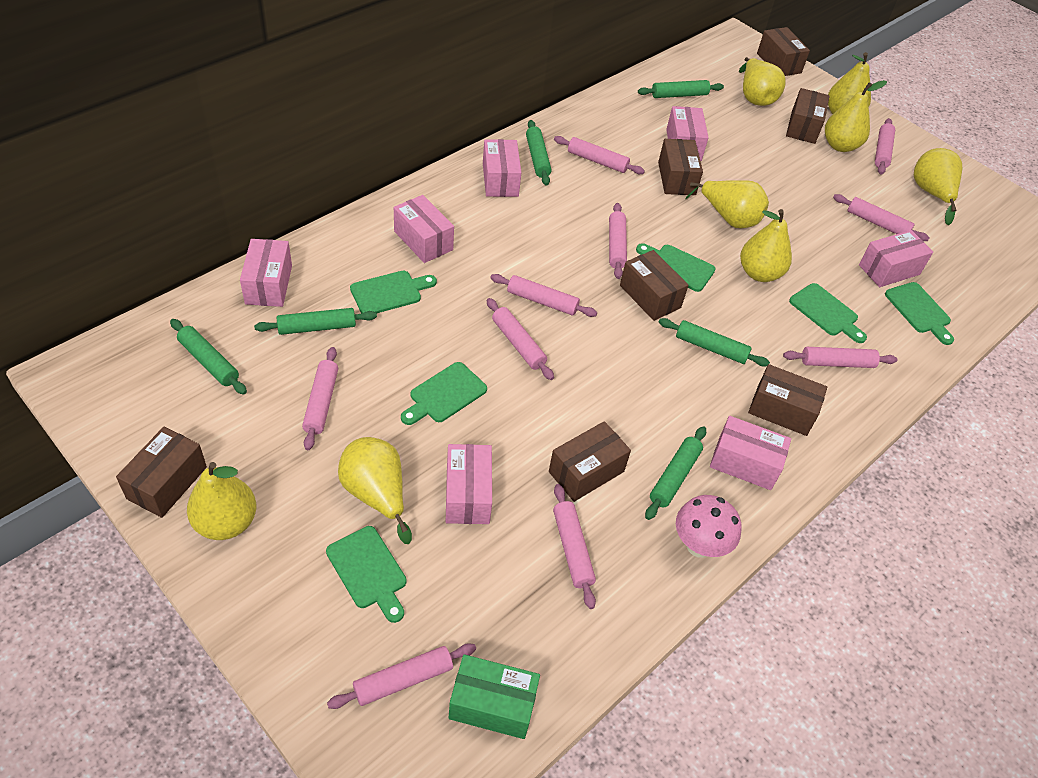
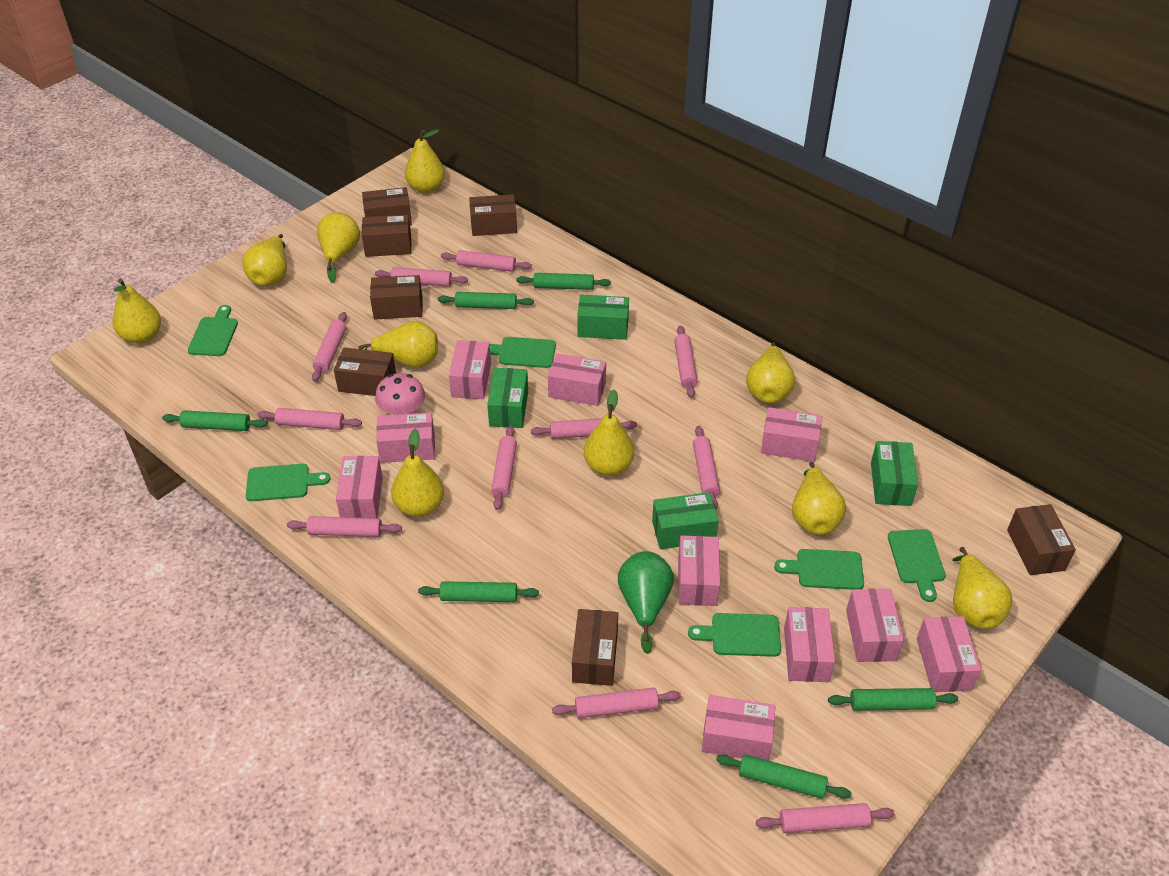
green box: [449,654,540,739] = 1 -> [487,368,528,428] [577,295,629,340] [652,492,719,549] [871,441,918,506] = 4
green pear: none = 0 -> [618,551,674,654] = 1
pink box: [240,239,292,307] [394,195,454,263] [446,444,492,524] [483,139,521,197] [666,106,709,161] [710,416,791,490] [859,230,933,287] = 7 -> [336,456,383,518] [376,413,435,463] [449,340,491,399] [548,353,606,406] [678,535,720,606] [702,695,776,761] [761,407,822,462] [784,607,835,682] [846,589,904,662] [917,616,981,692] = 10
pink rolling pin: [302,347,338,450] [327,643,476,709] [487,298,554,380] [490,274,597,317] [553,484,596,609] [554,136,645,174] [609,203,627,279] [783,347,898,368] [833,194,929,241] [875,118,895,175] = 10 -> [257,408,362,430] [287,516,402,537] [312,312,347,382] [375,267,468,287] [441,250,532,272] [491,425,517,510] [531,418,637,439] [552,688,681,718] [674,326,698,398] [693,426,720,510] [756,803,895,833] = 11
yellow pear: [187,462,256,540] [338,437,412,544] [685,180,769,228] [739,57,785,106] [740,209,792,282] [825,80,887,152] [828,52,871,114] [914,148,962,225] = 8 -> [113,279,161,344] [242,234,287,286] [317,212,360,283] [358,321,438,368] [391,428,444,517] [405,129,445,193] [584,389,634,476] [746,342,795,403] [792,462,846,535] [952,547,1012,629] = 10

